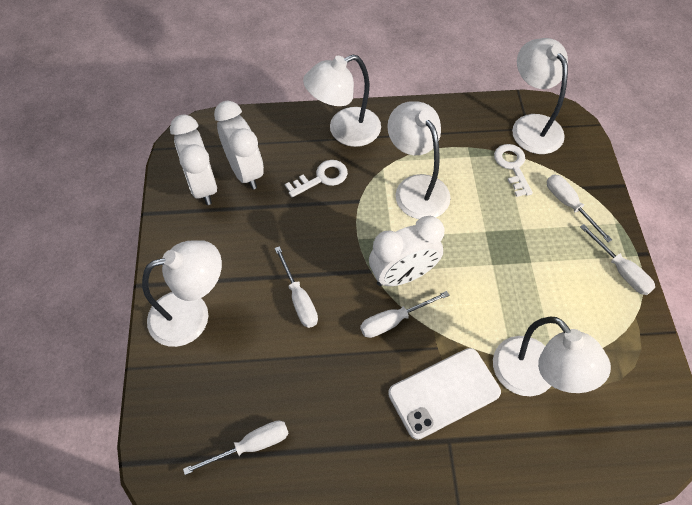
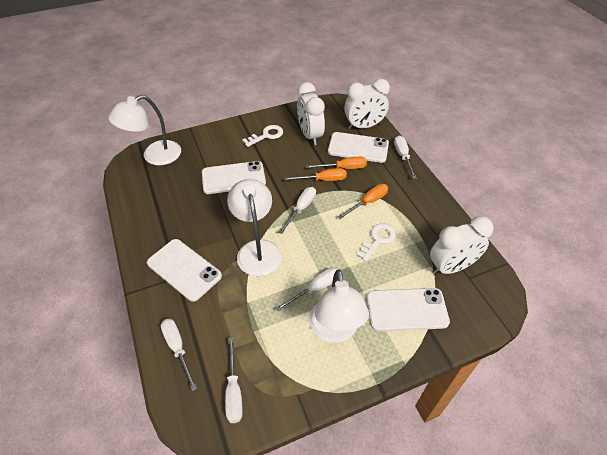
orange screwdriver: none = 0 -> [285,168,347,181] [306,157,367,169] [338,184,388,219] = 3
white lamp: [142,240,222,347] [303,55,381,147] [387,101,451,219] [493,317,611,396] [512,38,568,154] = 5 -> [108,95,181,165] [227,179,282,276] [309,269,369,343] = 3
white phone: [388,348,501,440] = 1 -> [147,239,222,302] [202,161,266,194] [328,132,389,163] [367,288,450,331] = 4

